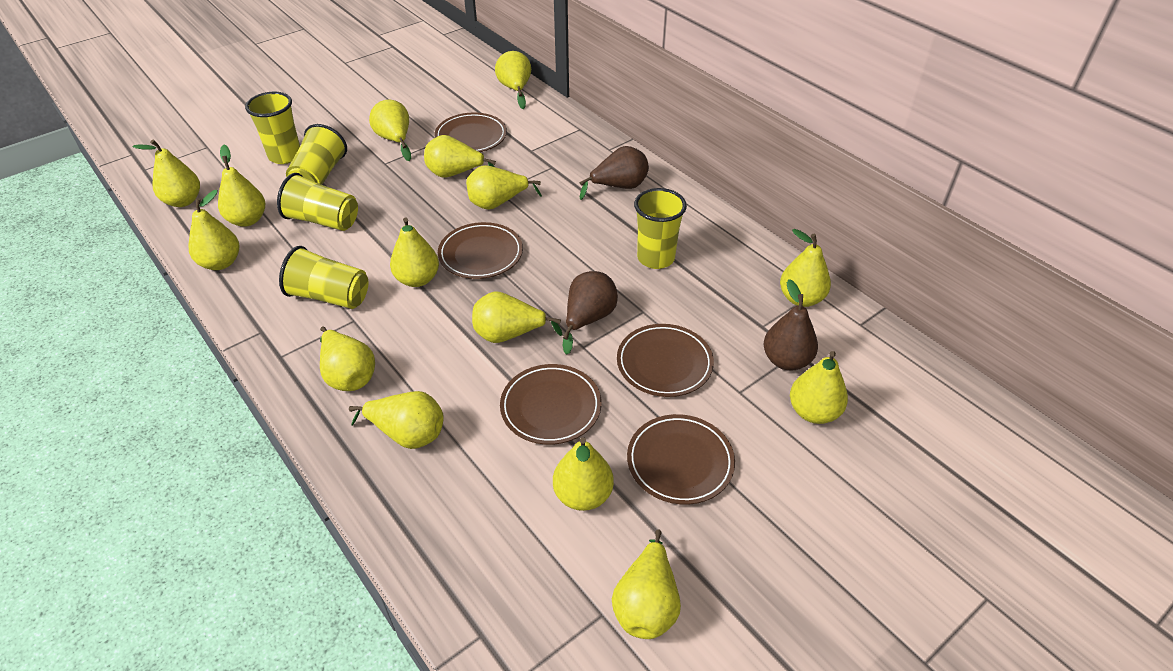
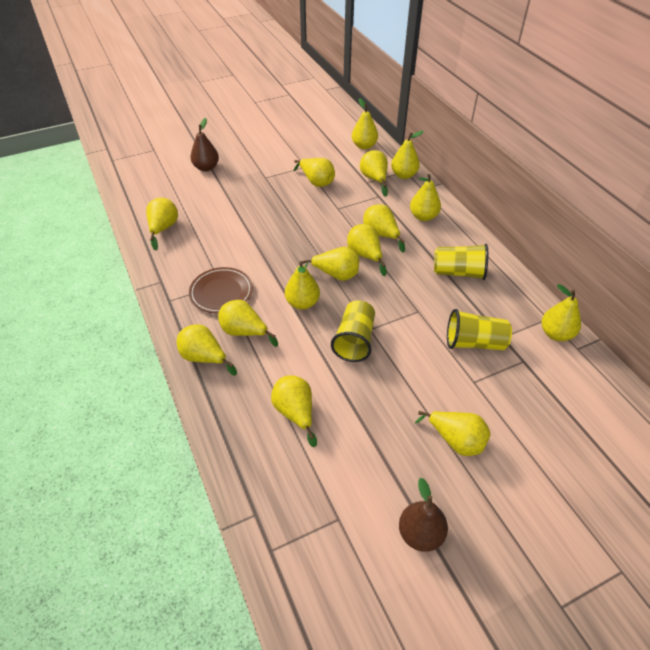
brown pear: [563,271,618,355] [579,146,649,200] [764,279,818,371] = 3 -> [190,118,219,171] [399,478,448,552] = 2
brown plate: [435,113,507,152] [438,222,523,279] [500,364,602,445] [617,324,714,397] [627,414,735,505] = 5 -> [189,267,253,313] = 1
yellow cup: [245,92,300,164] [277,173,358,231] [279,246,368,309] [286,124,347,185] [634,188,687,269] = 5 -> [331,300,375,362] [434,244,488,280] [447,309,512,350] = 3

